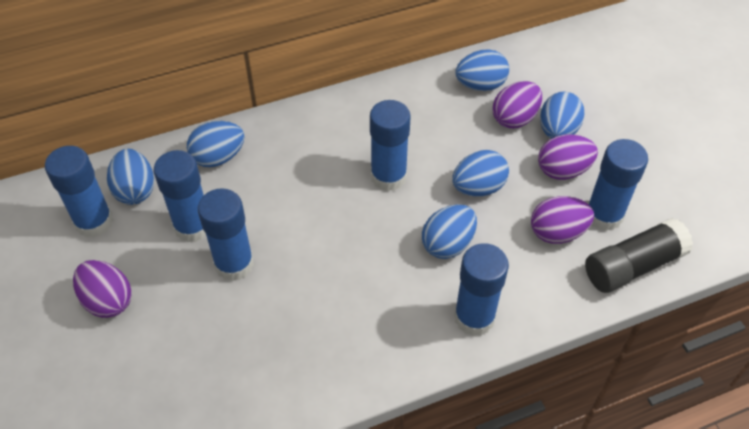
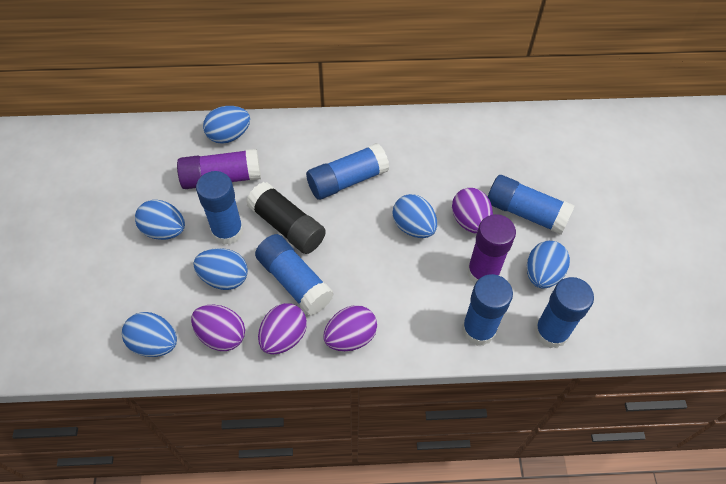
purple glue stick: none = 0 -> [177,149,261,189] [467,214,516,284] = 2

